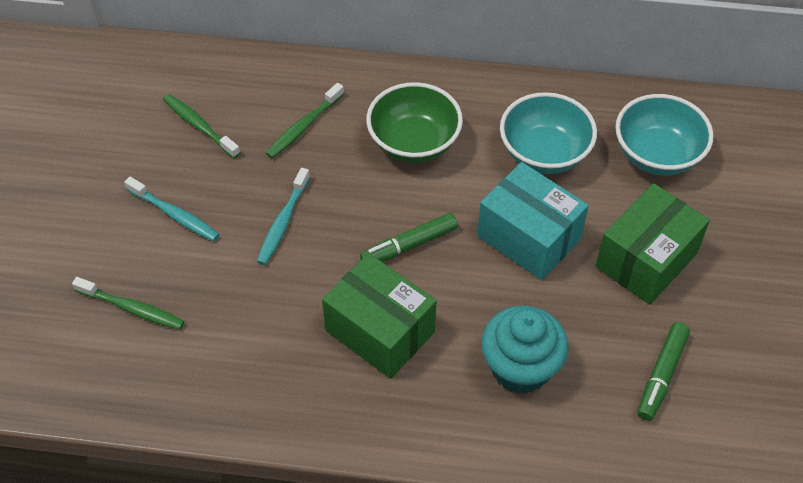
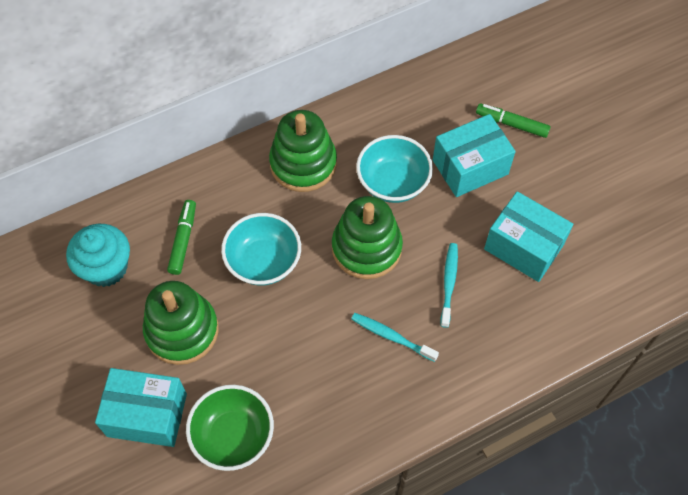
green box: [322,253,437,379] [595,183,710,305] = 2 -> none = 0
green stacking toy: none = 0 -> [143,281,219,365] [269,110,337,192] [332,196,403,279] = 3
green toothbrush: [72,277,185,330] [163,94,240,158] [266,83,344,158] = 3 -> none = 0
turquoise box: [477,162,589,280] = 1 -> [95,368,187,447] [433,114,516,197] [484,191,573,282] = 3

